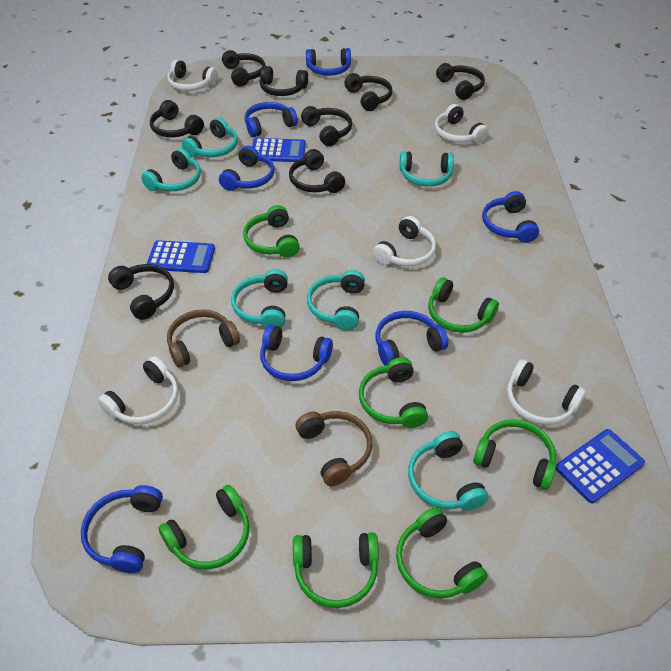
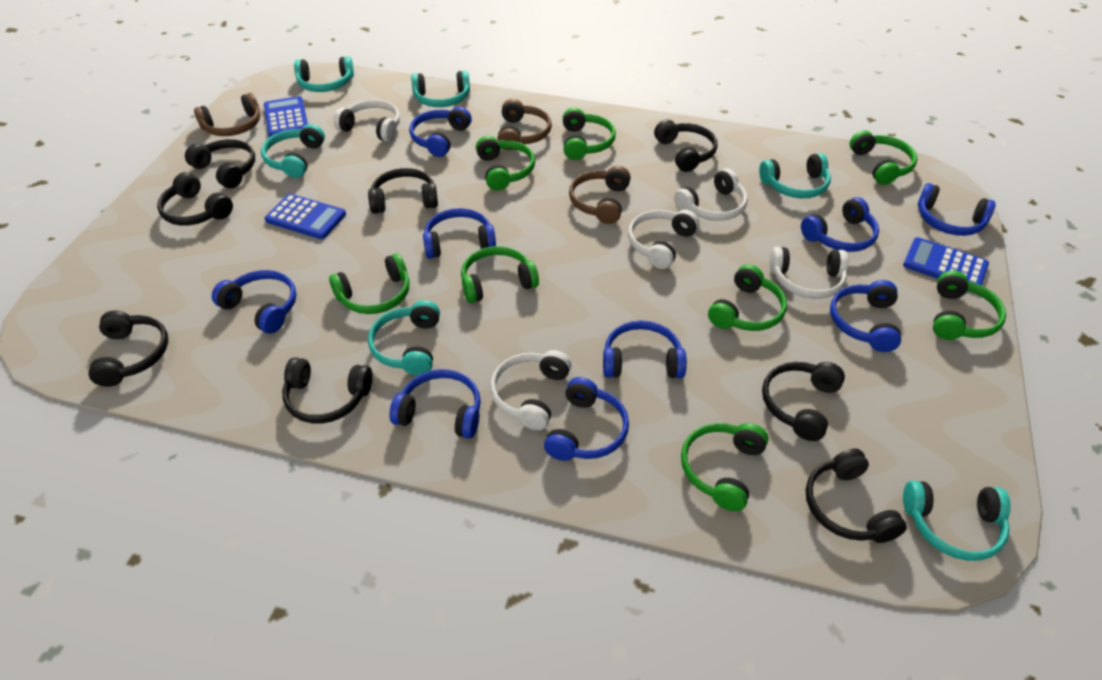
blue headphones: [81,485,163,573] [219,146,274,191] [245,102,298,137] [260,325,333,381] [306,48,351,76] [376,311,448,365] [482,191,539,243] = 7 -> [212,270,297,334] [390,369,481,439] [409,106,472,157] [423,208,496,259] [544,377,629,461] [603,320,687,378] [801,197,879,252] [830,280,901,352] [918,183,996,236] = 9
brown headphones: [167,309,240,367] [296,411,372,486] = 2 -> [194,93,260,136] [497,99,552,150] [569,166,631,224] = 3
green headphones: [158,485,250,570] [243,205,300,258] [293,532,379,608] [359,357,428,428] [396,507,488,599] [428,277,499,333] [473,419,556,490] = 7 -> [329,253,409,314] [461,246,539,303] [476,136,535,191] [563,107,616,160] [681,423,768,511] [708,264,787,331] [850,130,917,185] [933,271,1006,340] = 8

